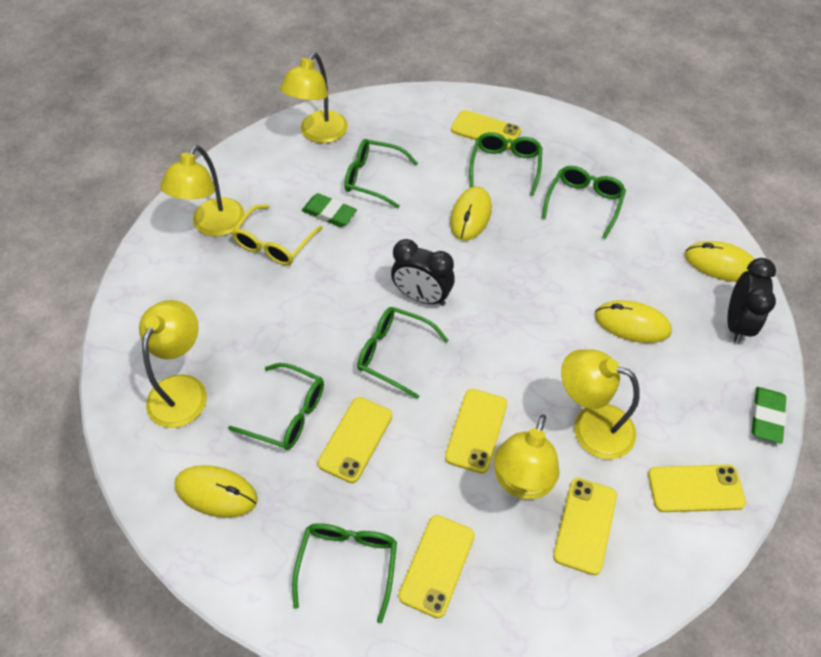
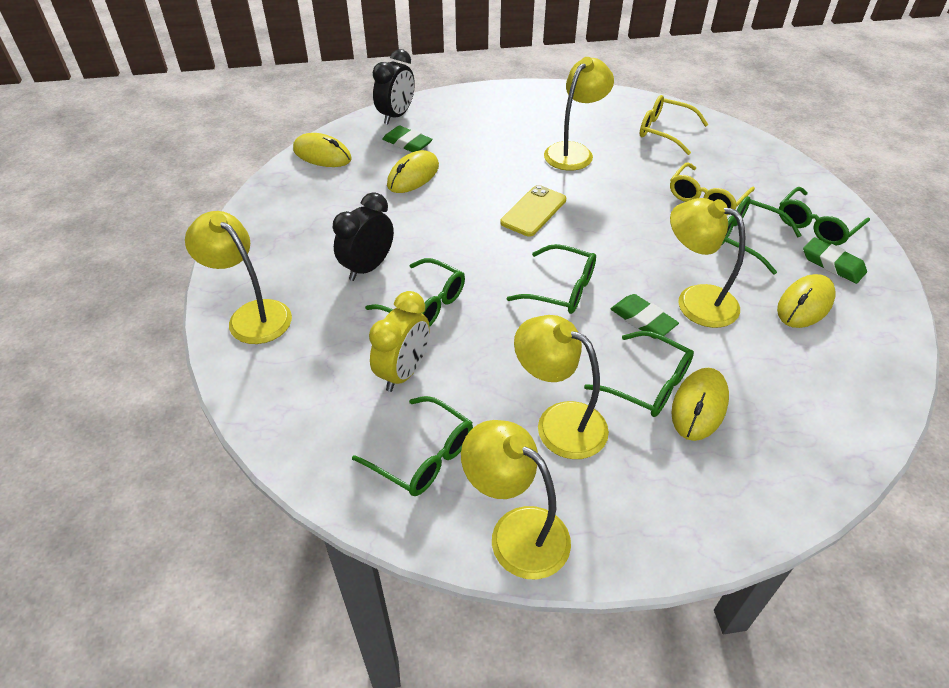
green eraser: [302,193,357,227] [752,387,787,443] = 2 -> [382,126,433,152] [611,294,679,339] [803,237,867,284] = 3
yellow clock: none = 0 -> [369,291,430,392] = 1
yellow glasses: [231,205,323,265] = 1 -> [640,95,708,155] [670,162,755,215] = 2
yellow phone: [318,397,392,483] [398,515,475,618] [445,389,507,474] [451,110,521,150] [553,478,617,575] [648,465,746,512] = 6 -> [500,185,566,237] = 1

